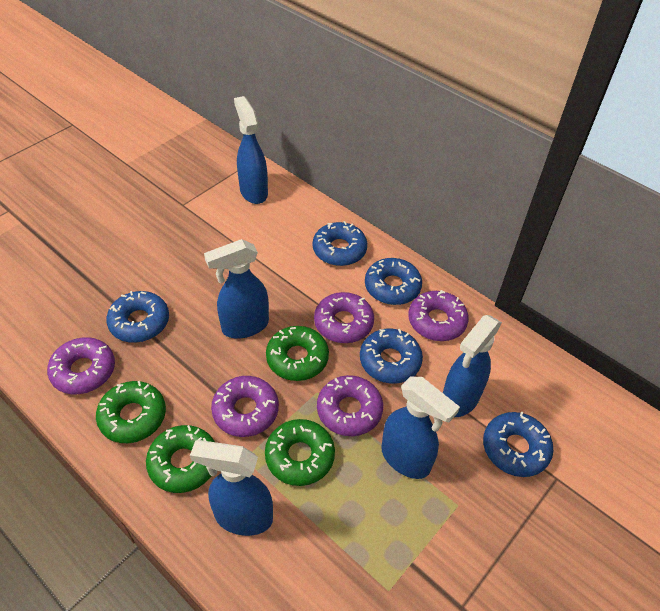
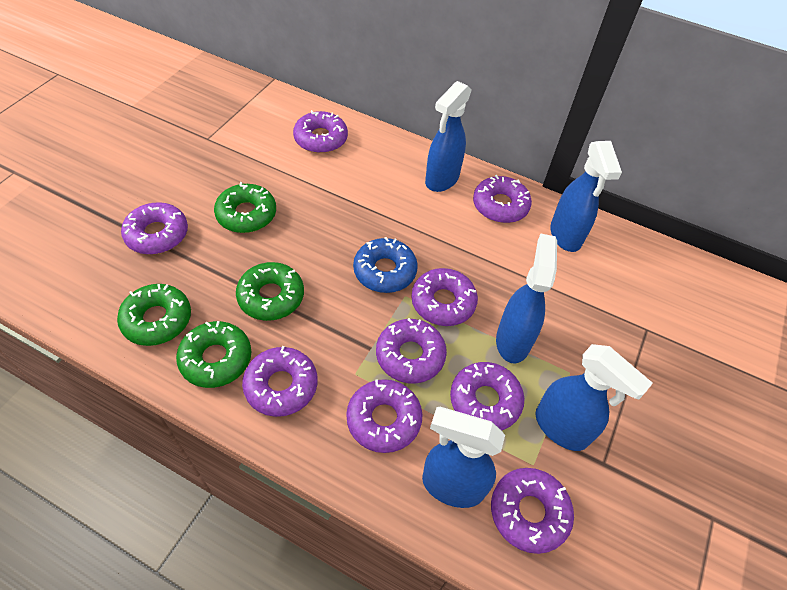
blue donut: [106,291,169,343] [313,221,367,266] [360,329,423,384] [365,258,422,305] [483,411,553,477] = 5 -> [353,237,418,293] = 1
purple donut: [47,337,115,394] [211,376,279,437] [314,292,374,343] [317,375,383,436] [408,290,469,341] = 5 -> [121,202,188,254] [242,346,318,417] [293,110,348,153] [346,379,423,453] [376,318,447,383] [411,268,478,326] [450,362,524,431] [473,175,532,223] [491,468,574,554] = 9

